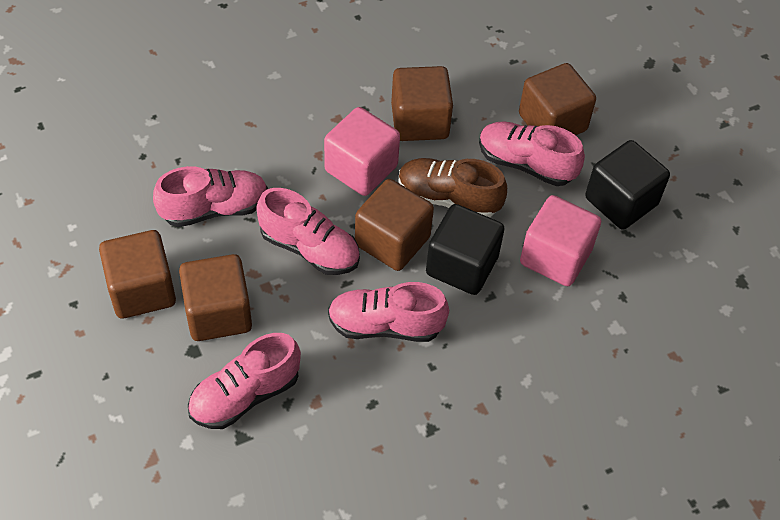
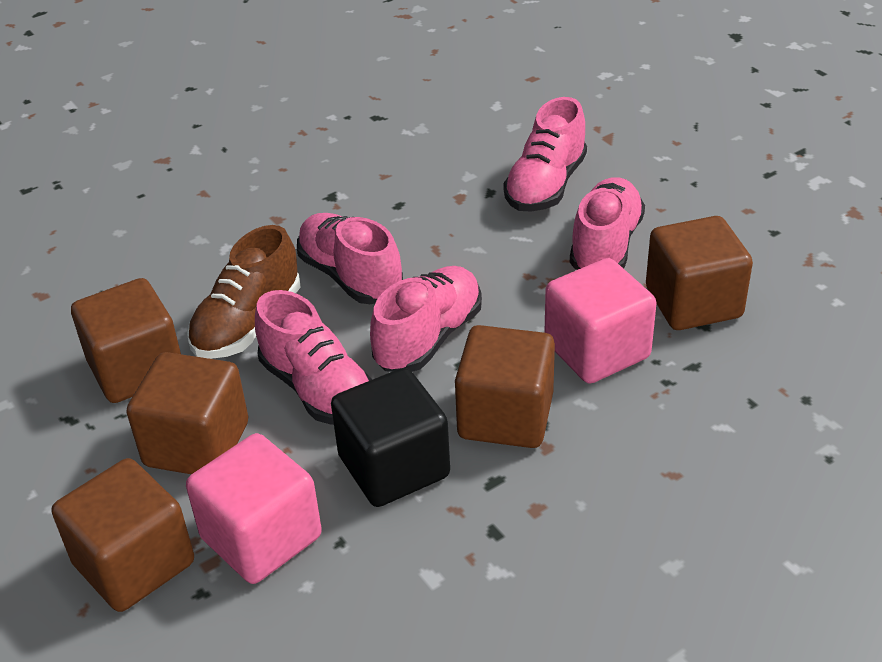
black cube: [426,204,505,295] [585,140,670,230] = 2 -> [331,368,450,507] = 1

